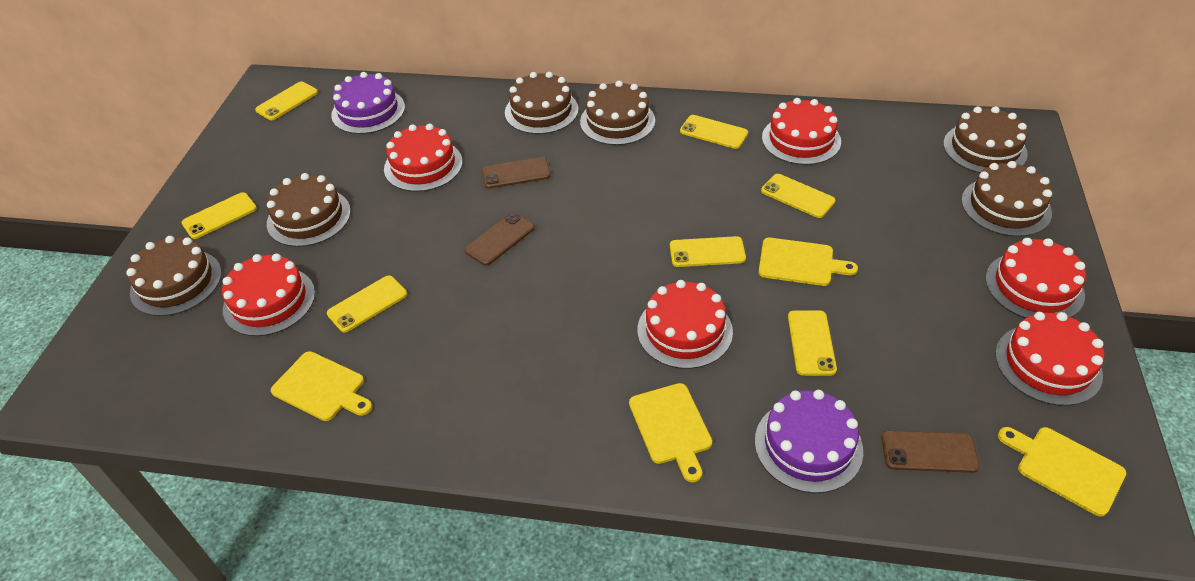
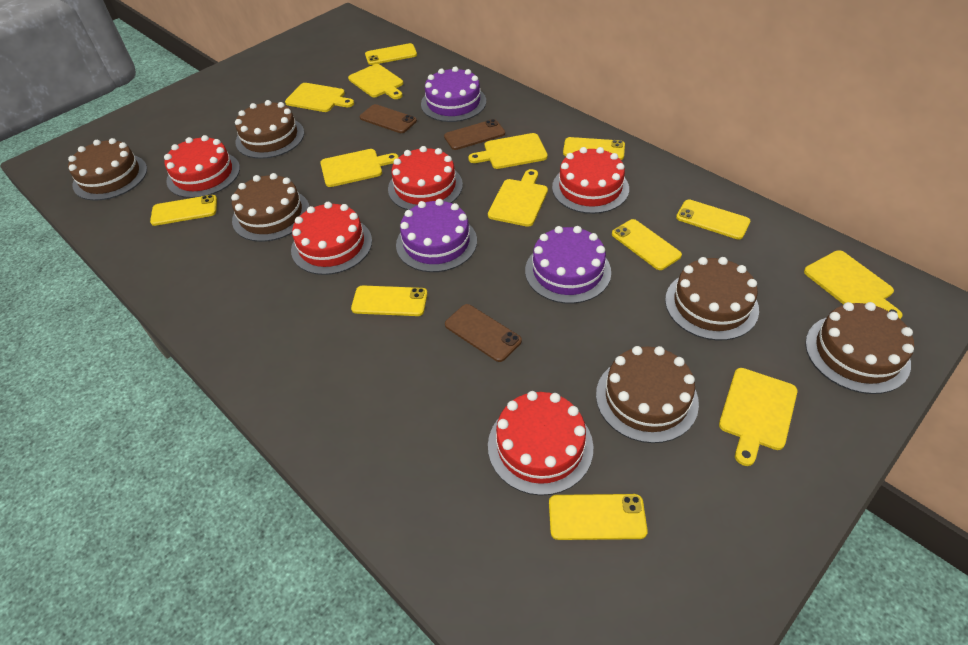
purple cake: [331,72,405,134] [755,390,863,493] = 2 -> [396,199,477,272] [421,66,486,122] [525,226,611,304] = 3
red cake: [222,254,315,336] [384,124,463,192] [637,280,733,369] [762,98,841,165] [985,238,1086,318] [995,312,1104,406] = 6 -> [164,135,240,198] [291,202,372,275] [388,146,463,210] [488,391,594,496] [552,147,629,214] = 5
yellow cutting board: [271,351,372,421] [629,383,712,482] [759,238,858,286] [998,427,1126,517] = 4 -> [285,83,354,112] [320,149,398,187] [348,64,403,99] [468,133,548,169] [488,169,548,227] [719,368,797,466] [804,250,903,319] = 7

